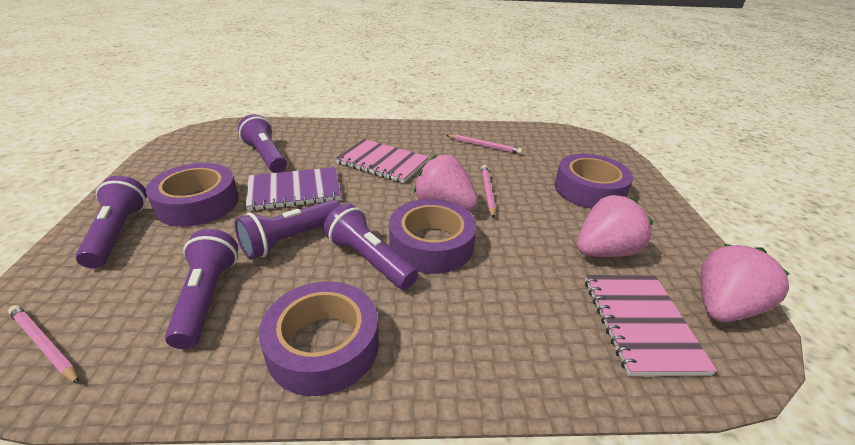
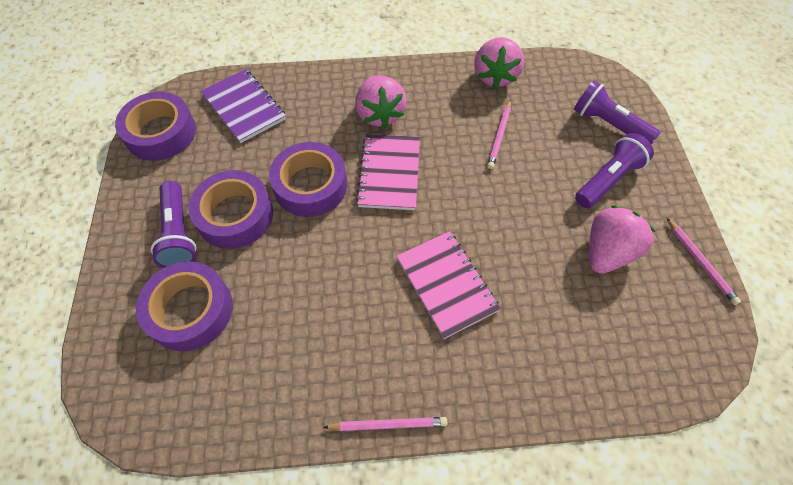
purple flashlight: [75,176,147,268] [165,229,238,349] [235,200,340,260] [238,114,287,173] [323,203,418,290] = 5 -> [151,181,196,268] [574,81,661,145] [575,133,654,208] = 3

